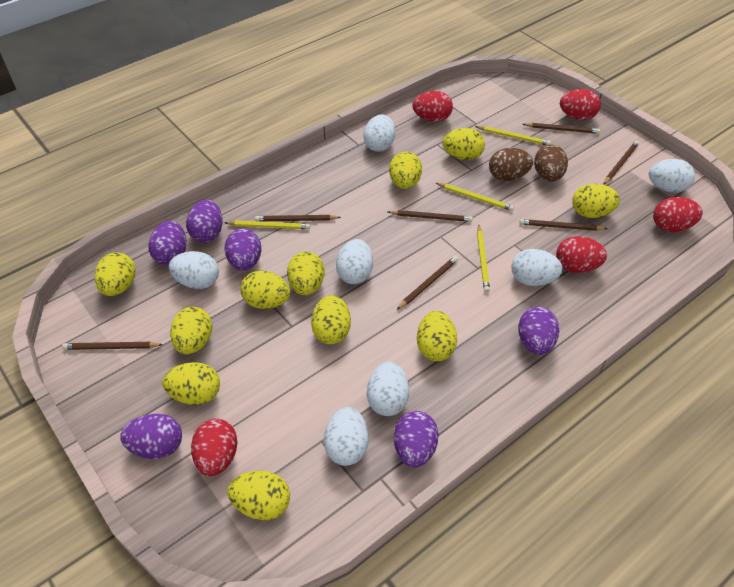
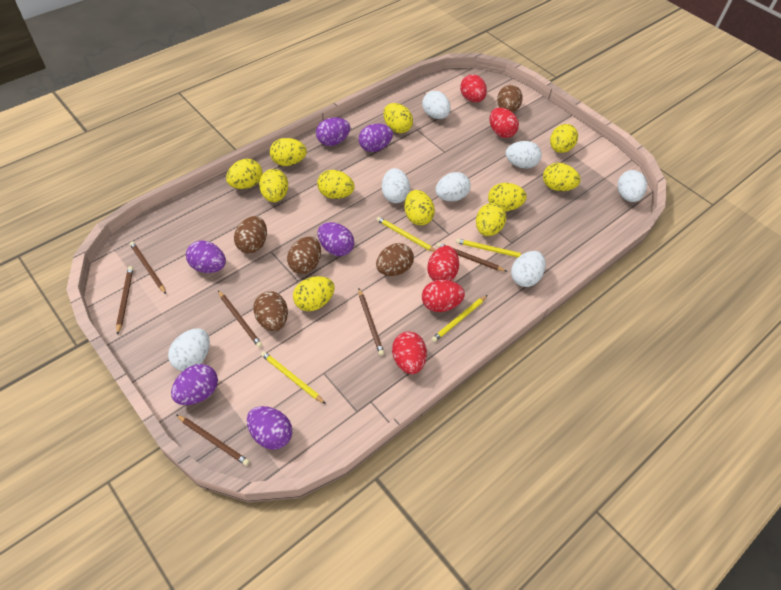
brown egg: [489,148,533,181] [534,144,568,182] = 2 -> [234,216,267,254] [253,291,288,331] [287,236,321,274] [376,243,414,276] [497,85,523,112] = 5
brown pencil: [62,342,163,350] [255,215,341,221] [388,210,473,222] [397,256,458,310] [519,219,607,231] [523,123,600,134] [603,141,639,185] = 7 -> [116,266,133,335] [130,242,166,294] [176,414,250,466] [218,290,262,348] [358,289,384,356] [436,243,507,272] = 6

